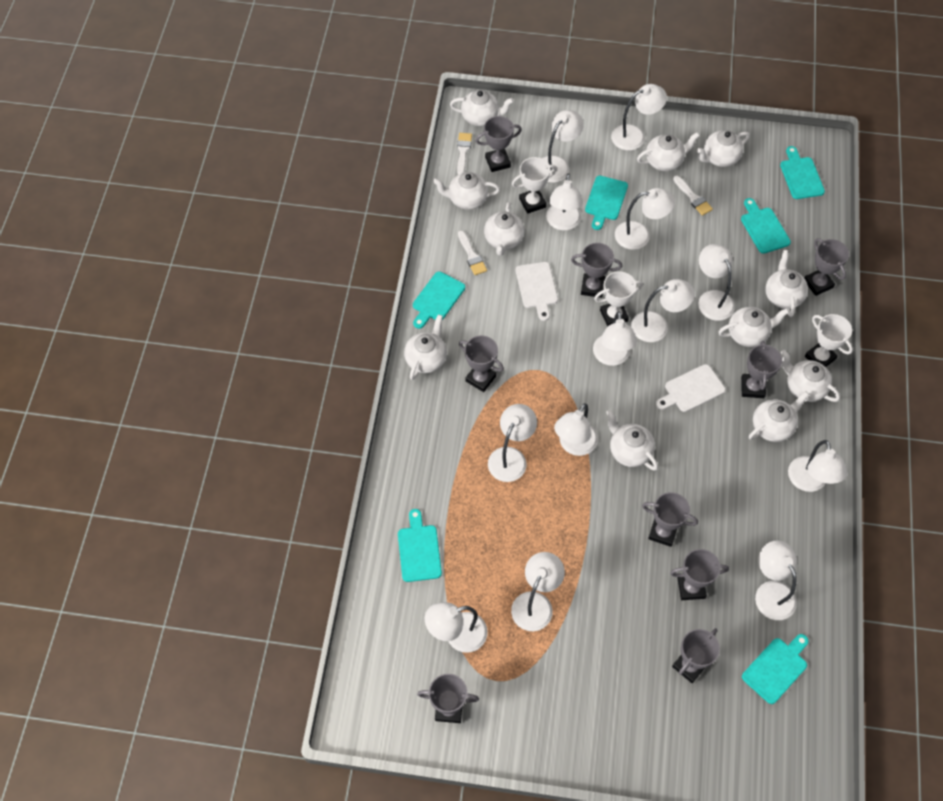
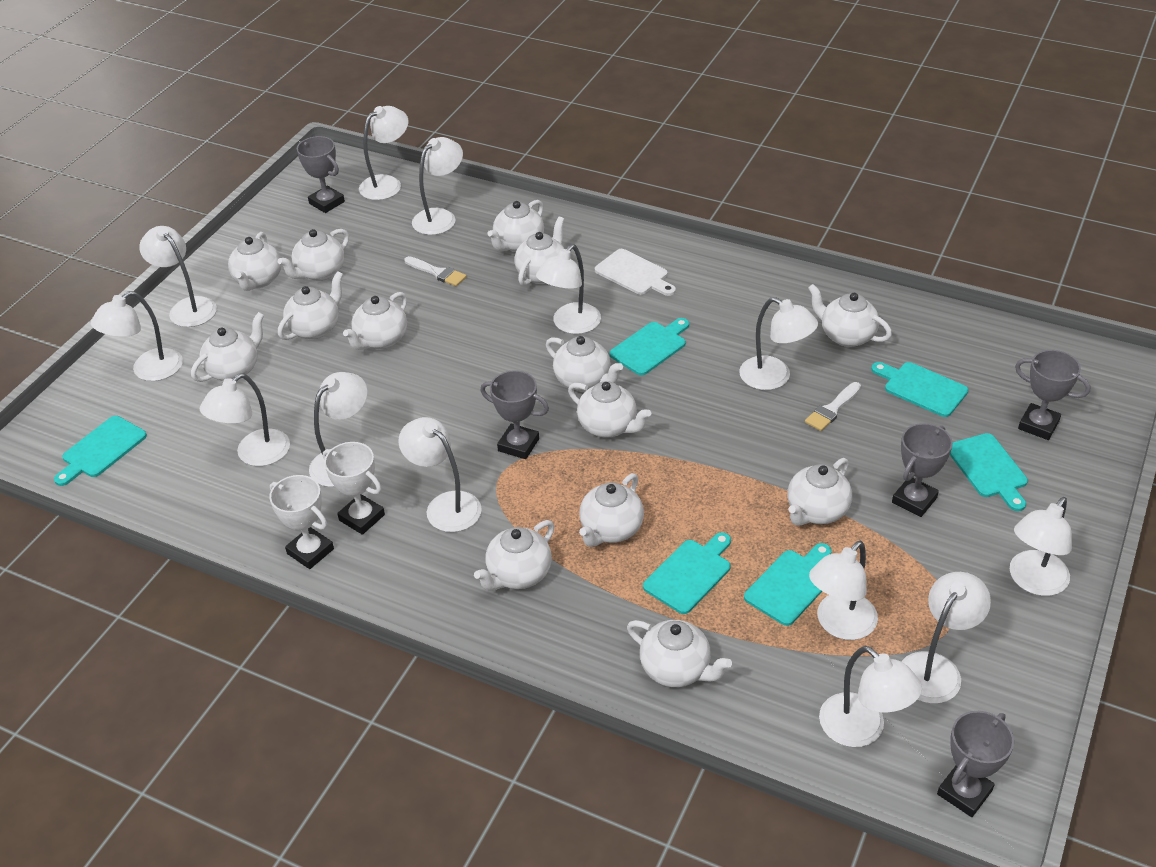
grey trophy: [417,674,479,723] [459,335,504,392] [476,116,522,172] [571,243,622,298] [642,492,698,547] [670,549,729,600] [672,628,720,683] [741,341,782,398] [804,238,849,296] = 9 -> [297,136,345,213] [481,370,549,459] [892,423,953,517] [937,711,1014,817] [1015,350,1091,440] = 5
white brush: [457,133,472,175] [458,230,487,275] [673,176,713,216] = 3 -> [404,256,467,286] [805,382,861,431] = 2
white cutting board: [516,262,558,321] [656,364,725,412] = 2 -> [595,249,676,296] = 1
white teapot: [404,314,447,380] [433,172,500,210] [450,90,514,126] [484,202,524,256] [606,410,658,471] [637,132,700,171] [697,130,750,167] [719,307,789,347] [749,391,809,442] [765,250,808,317] [781,350,840,402] = 11 -> [191,312,264,382] [228,232,282,291] [278,229,349,281] [278,271,343,340] [343,292,407,350] [474,520,554,591] [488,200,544,252] [515,217,564,286] [546,336,623,391] [568,381,651,438] [579,473,644,547] [627,620,732,687] [787,458,852,526] [808,284,892,347] = 14
white trophy: [512,157,557,214] [594,271,643,327] [805,314,853,367] = 3 -> [269,475,334,569] [323,442,385,535] = 2

